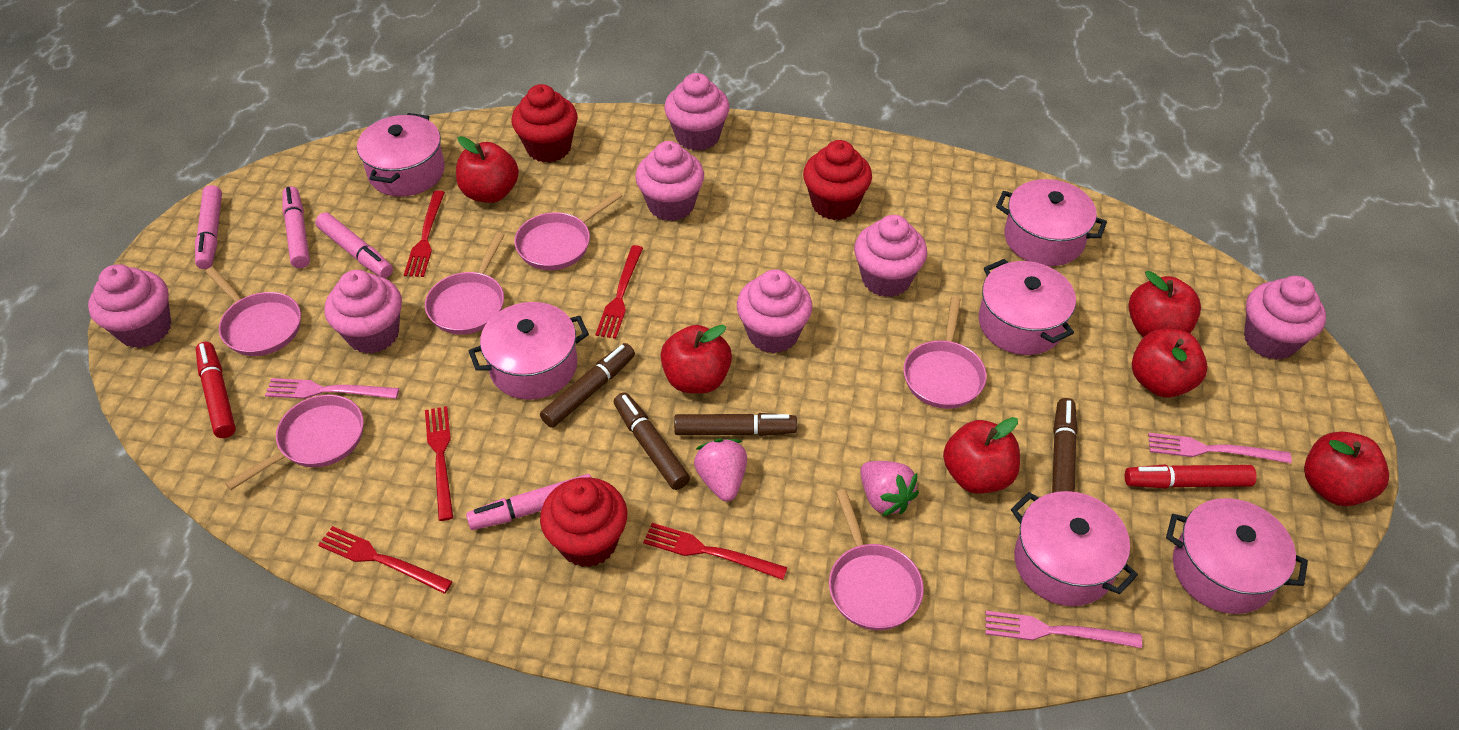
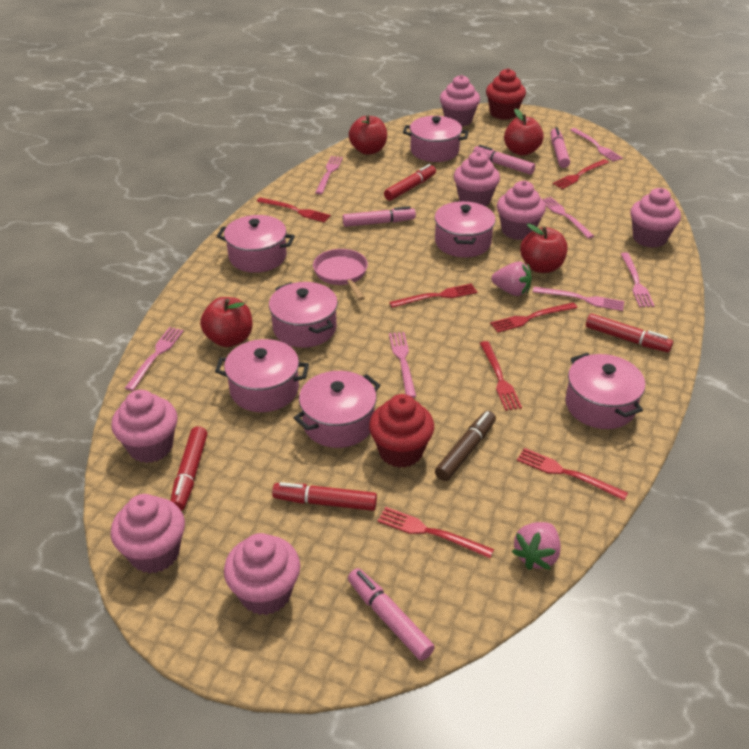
brown marker: [540,343,635,428] [614,393,690,490] [674,413,797,436] [1052,398,1078,493] = 4 -> [435,411,496,481] = 1
pink fork: [265,378,399,399] [985,611,1142,648] [1148,433,1292,463] = 3 -> [125,327,184,391] [315,156,343,194] [389,332,416,398] [533,287,624,311] [543,197,594,239] [570,128,623,162] [621,253,654,307] = 7
pink pan: [205,267,301,356] [225,395,364,490] [425,232,504,335] [514,191,623,270] [829,489,924,630] [903,296,987,409] = 6 -> [313,249,368,301] = 1
pink pot: [357,113,445,197] [469,302,589,400] [979,259,1076,355] [996,179,1107,266] [1011,491,1138,606] [1166,498,1308,614] = 6 -> [215,339,309,412] [216,215,295,273] [269,282,338,348] [294,371,381,448] [403,116,469,162] [434,201,496,257] [565,353,645,429] = 7
red apple: [456,136,519,203] [660,325,732,393] [943,417,1020,494] [1129,271,1201,337] [1132,328,1207,398] [1304,432,1389,506] = 6 -> [200,297,252,347] [349,115,387,155] [504,108,544,156] [520,224,567,273] = 4
red cupcake: [511,84,578,163] [540,477,627,567] [803,140,872,220] = 3 -> [369,394,434,468] [486,68,526,120] = 2
red fork: [318,526,453,594] [404,190,445,277] [425,406,453,521] [595,245,643,339] [643,523,788,580] = 5 -> [257,197,331,223] [377,507,494,558] [389,283,477,308] [480,341,522,411] [490,303,577,333] [517,448,628,500] [553,159,609,189] = 7
red marker: [196,342,236,438] [1125,464,1257,488] = 2 -> [170,426,207,511] [272,482,377,511] [384,164,436,201] [586,314,673,352] = 4

